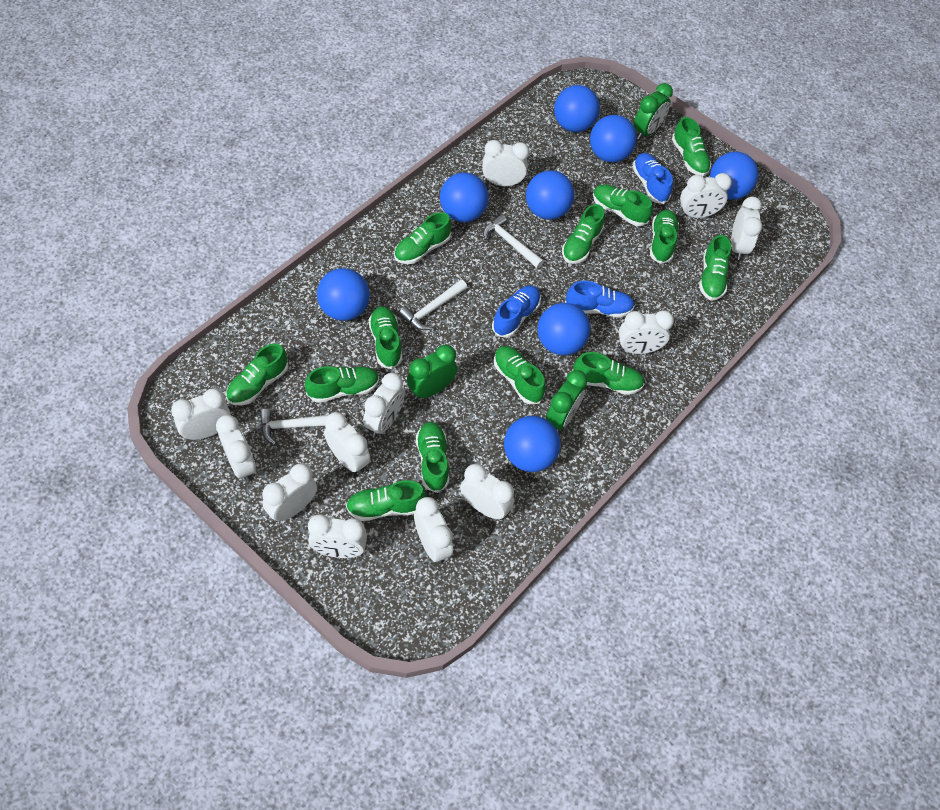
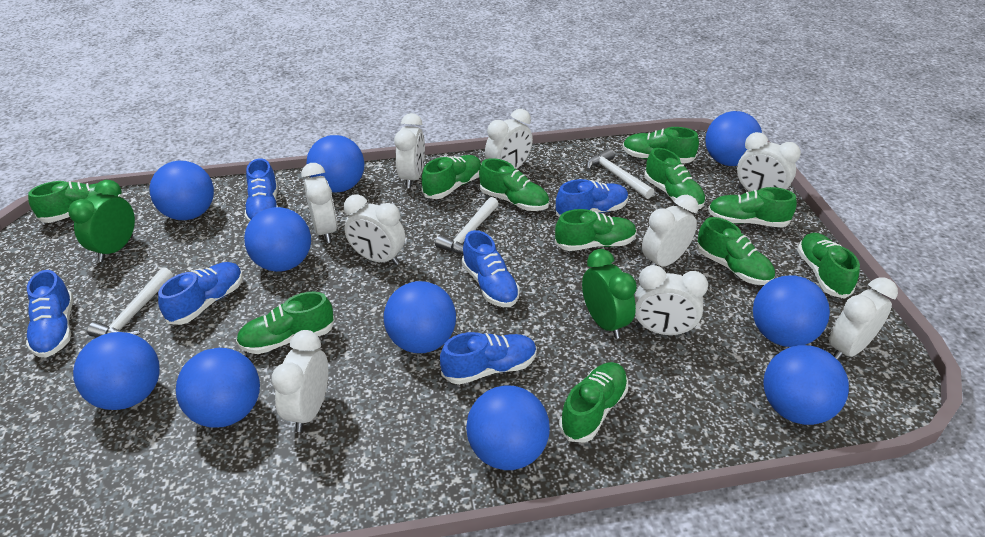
blue ball: [317,268,370,321] [440,173,489,222] [504,416,560,472] [526,170,574,220] [538,303,590,355] [554,85,600,132] [590,115,637,163] [710,152,758,200] = 8 -> [73,332,160,410] [150,161,214,220] [176,348,260,428] [244,207,311,272] [306,135,365,192] [384,281,456,353] [466,385,550,470] [705,111,762,166] [753,275,830,347] [763,345,849,425] = 10
blue shoe: [492,285,541,338] [565,281,635,318] [632,153,673,204] = 3 -> [26,270,73,358] [158,262,243,325] [245,158,278,222] [440,332,537,385] [462,230,520,307] [556,179,628,217] = 6
green clock: [407,345,457,400] [546,370,587,430] [634,83,673,140] = 3 -> [68,180,135,262] [582,249,637,339] = 2
green shoe: [226,343,289,406] [305,366,379,403] [346,480,426,521] [369,306,402,369] [394,212,451,264] [416,422,449,493] [494,346,546,404] [562,204,605,264] [572,352,644,395] [593,184,653,226] [650,210,679,264] [672,117,711,176] [699,235,731,300] = 13 -> [28,181,123,223] [236,291,335,354] [421,155,481,199] [479,158,549,211] [555,209,637,251] [559,362,628,443] [622,127,699,163] [644,148,706,209] [697,217,775,285] [708,187,797,228] [797,233,860,299] = 11
white clock: [171,388,231,440] [216,415,256,482] [262,463,317,522] [308,514,367,558] [324,412,371,474] [363,373,405,437] [414,497,453,564] [460,464,514,520] [482,140,529,186] [619,310,674,354] [680,173,732,218] [731,197,762,260] = 12 -> [271,330,328,432] [301,163,337,243] [344,194,405,265] [394,113,425,188] [485,109,533,169] [635,265,708,335] [642,195,699,266] [737,132,801,192] [829,277,898,360] = 9

